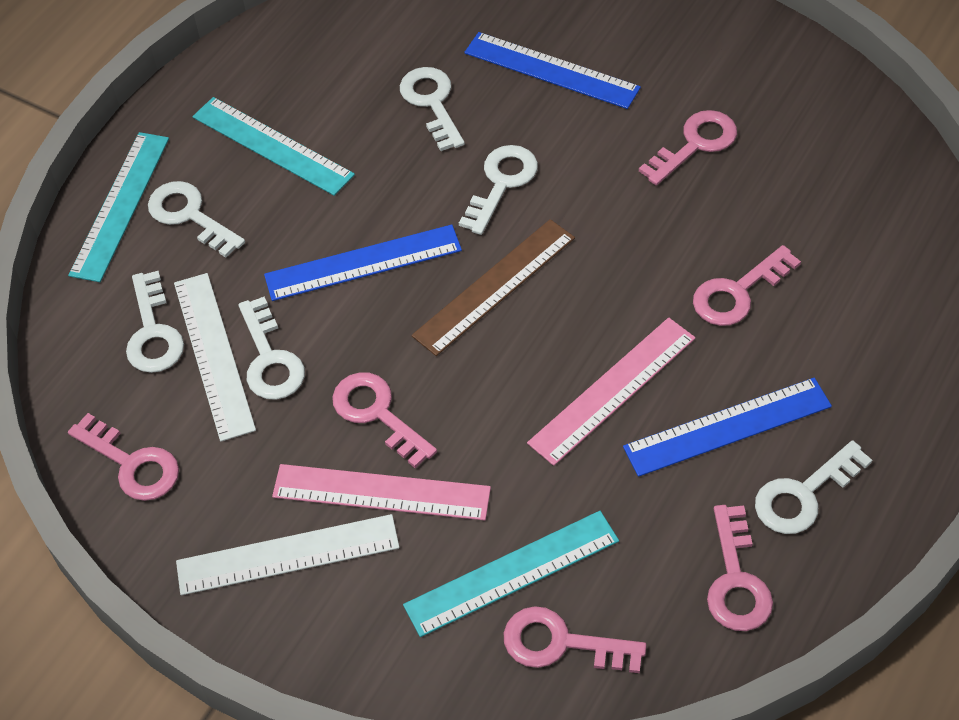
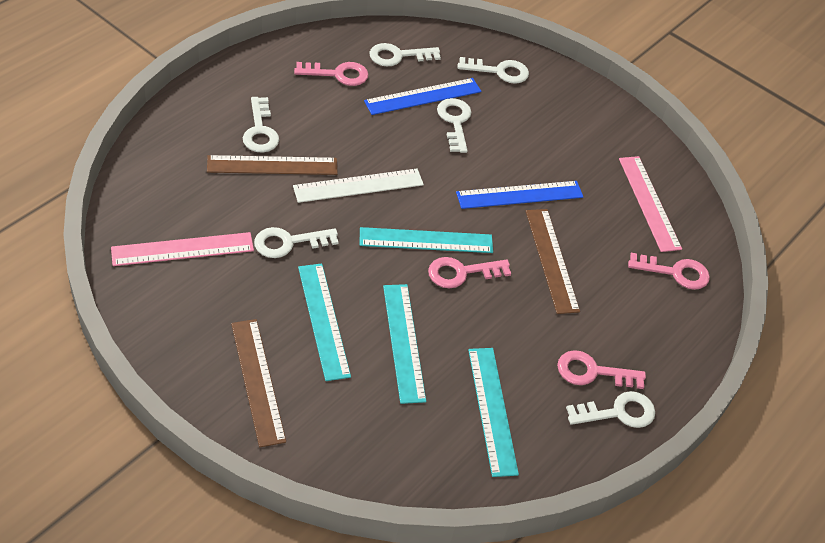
blue ruler: [264,225,462,301] [464,32,641,109] [623,378,832,477] = 3 -> [364,78,481,115] [456,181,583,209] = 2
brown ruler: [411,219,575,356] = 1 -> [207,155,338,175] [231,319,286,448] [526,209,580,314] = 3
pink key: [68,413,179,501] [332,372,437,468] [504,606,646,673] [639,110,737,185] [693,245,801,326] [707,505,773,631] = 6 -> [294,62,369,86] [428,257,511,288] [557,350,646,389] [628,253,710,290] = 4
turquoise ruler: [68,132,169,282] [192,97,355,196] [403,511,619,637] = 3 -> [298,263,351,381] [360,227,493,253] [383,284,426,404] [468,348,519,477] = 4
white ruler: [174,273,256,441] [176,514,399,595] = 2 -> [293,169,424,203] = 1

